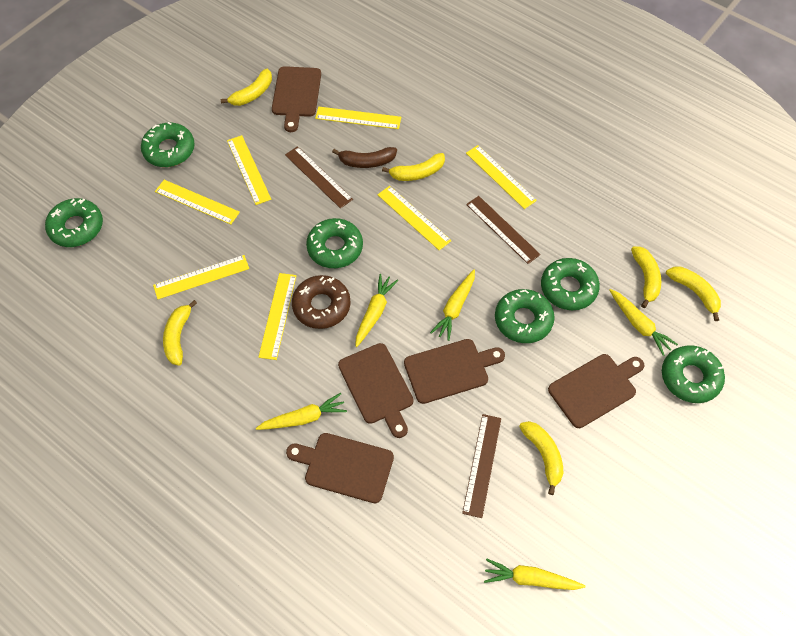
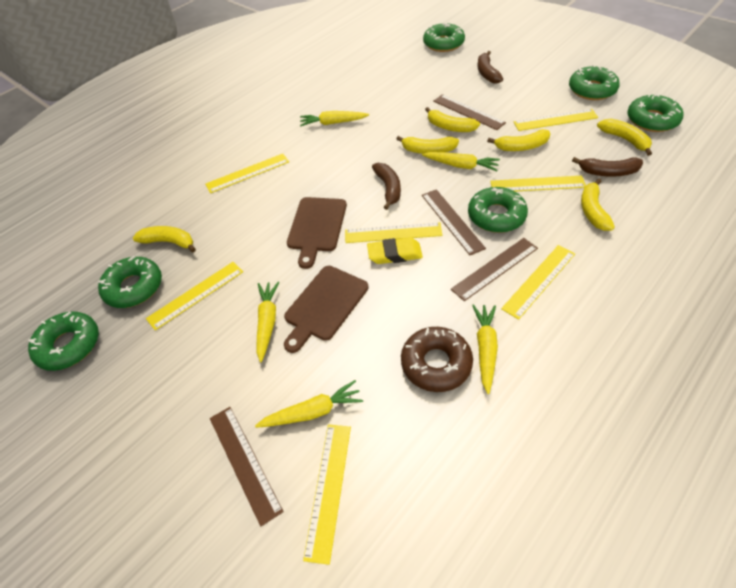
brown banana: [332,147,397,168] = 1 -> [372,163,401,210] [478,51,503,84] [572,157,643,177] = 3
brown cutting board: [272,66,321,132] [286,433,394,503] [338,343,414,438] [404,339,505,404] [548,354,644,428] = 5 -> [284,266,369,353] [287,197,347,269] = 2
brown ruler: [285,146,353,209] [462,414,501,518] [466,196,541,264] = 3 -> [210,407,284,526] [422,189,486,255] [433,94,506,130] [451,238,538,301] = 4
yellow eraser: none = 0 -> [367,238,423,264] = 1

